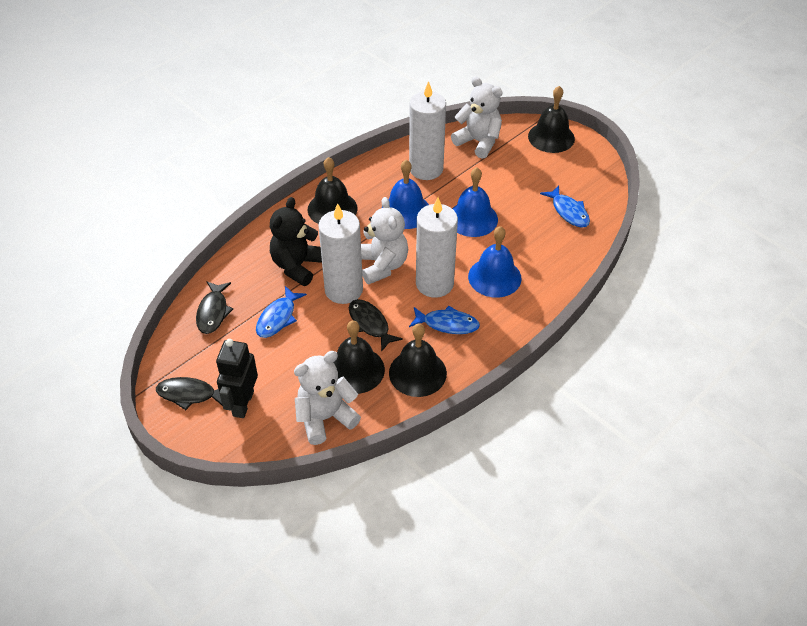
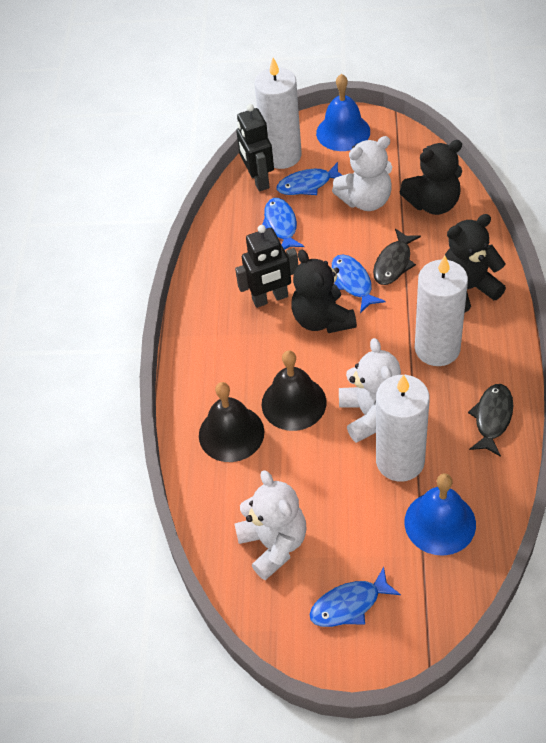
black bell: [308,157,357,224] [333,321,385,394] [389,324,447,397] [528,86,575,153] = 4 -> [199,382,264,462] [262,350,327,431] = 2
black fish: [156,377,222,410] [196,281,233,334] [349,299,403,352] = 3 -> [373,229,421,285] [468,384,513,457] = 2
black robot: [216,339,258,418] = 1 -> [235,225,298,308] [236,104,274,191] = 2
black teddy bear: [270,197,322,286] = 1 -> [291,250,357,333] [400,140,462,215] [445,214,506,312] = 3
blue bell: [382,160,429,229] [452,167,498,237] [468,226,521,298] = 3 -> [316,74,370,151] [404,473,476,556] = 2
blue fish: [256,286,307,338] [409,306,480,334] [540,185,590,228] = 3 -> [262,198,304,250] [276,162,342,195] [309,567,401,627] [332,254,386,313] = 4

